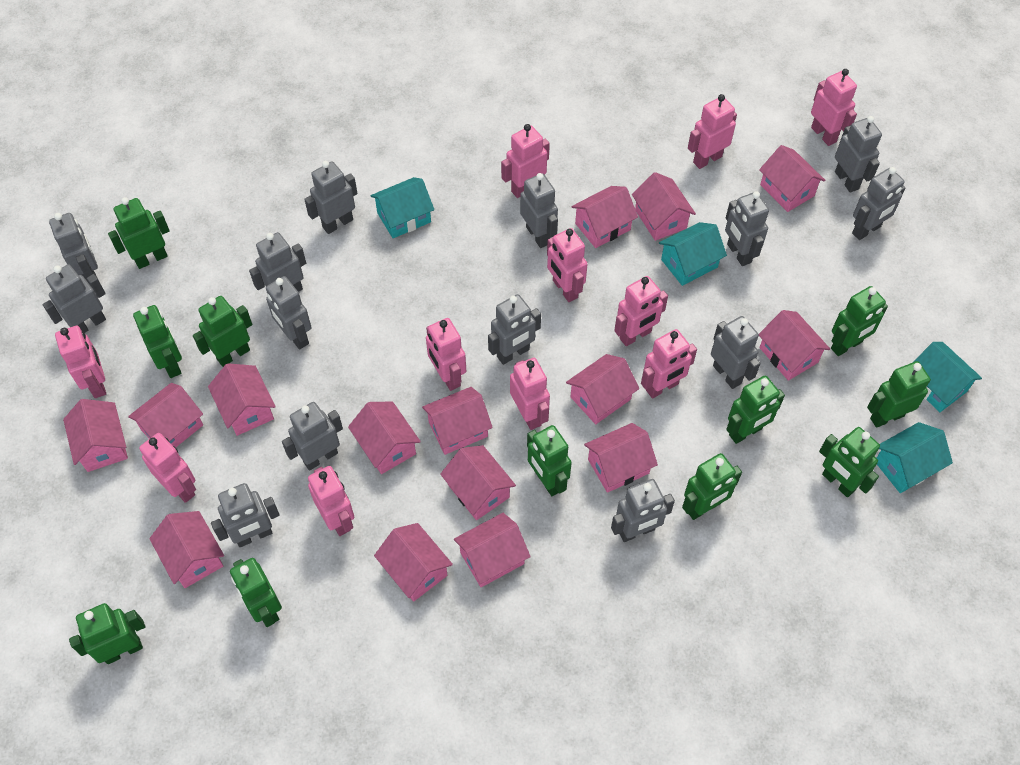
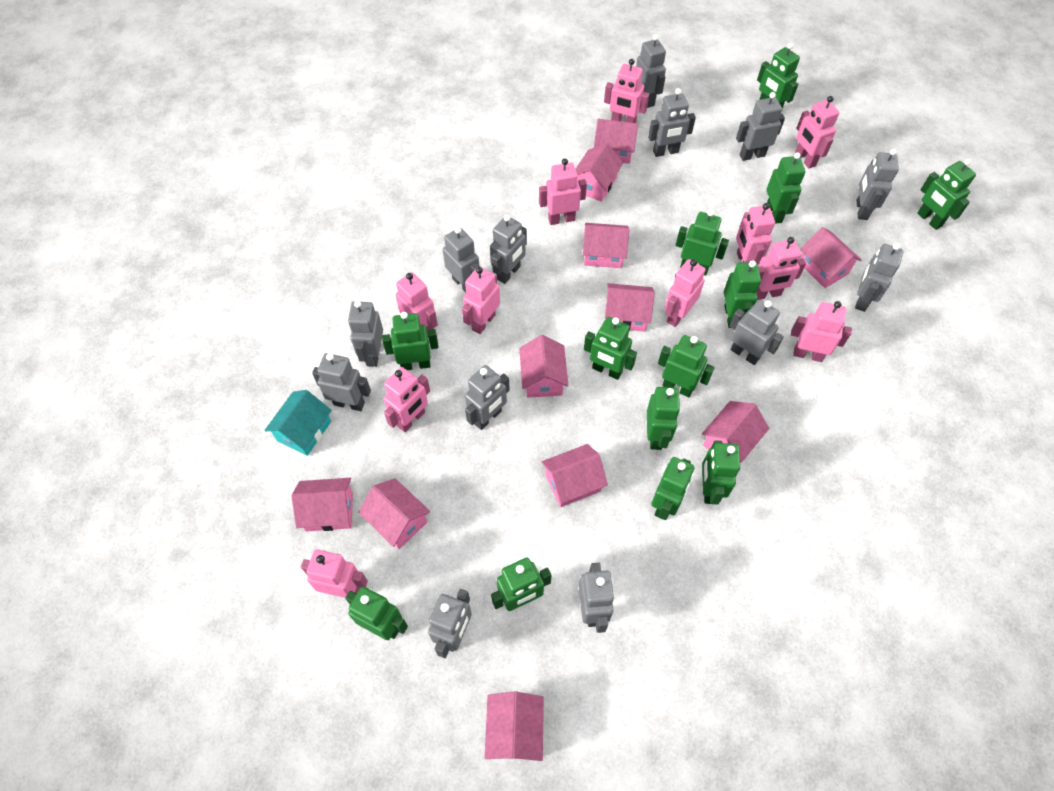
green robot: [69,603,145,664] [108,197,170,269] [133,305,182,378] [193,296,252,367] [230,558,282,627] [527,425,572,496] [682,453,742,520] [726,376,785,444] [819,427,880,497] [831,286,888,356] [867,361,931,428] = 11 -> [345,587,408,640] [382,312,438,370] [491,557,552,611] [584,317,637,380] [647,387,680,450] [651,457,695,520] [658,335,714,397] [676,209,729,275] [702,440,740,505] [724,260,761,328] [757,43,800,109] [767,152,806,224] [917,159,976,230] = 13
grey robot: [43,264,106,333] [49,213,98,283] [211,483,280,547] [249,232,306,292] [266,276,312,350] [282,402,343,471] [304,161,358,234] [488,294,541,365] [520,173,558,248] [611,479,675,542] [711,316,760,389] [725,191,769,266] [835,116,882,193] [852,167,905,240] = 14 -> [312,353,371,411] [348,301,383,367] [428,589,472,658] [443,227,480,293] [465,365,510,430] [490,215,527,284] [579,563,615,633] [636,34,666,108] [648,88,696,157] [729,300,784,365] [736,92,785,161] [855,243,904,312] [856,149,899,220] = 13
pink house: [63,399,128,472] [128,383,203,447] [149,511,224,588] [208,363,276,436] [348,402,421,474] [374,523,453,602] [422,387,493,455] [440,445,516,520] [454,513,531,587] [566,354,639,424] [571,186,638,248] [584,423,658,493] [632,172,696,241] [759,145,826,212] [759,310,830,381] = 15 -> [291,478,353,531] [358,478,430,549] [484,691,544,761] [519,335,568,398] [541,444,608,507] [575,142,623,202] [582,223,630,268] [594,119,638,164] [605,283,655,332] [702,401,769,463] [800,227,861,288] = 11
turquoise house: [370,177,434,238] [659,222,727,286] [877,422,953,493] [912,342,982,412] = 4 -> [265,390,332,456] = 1

